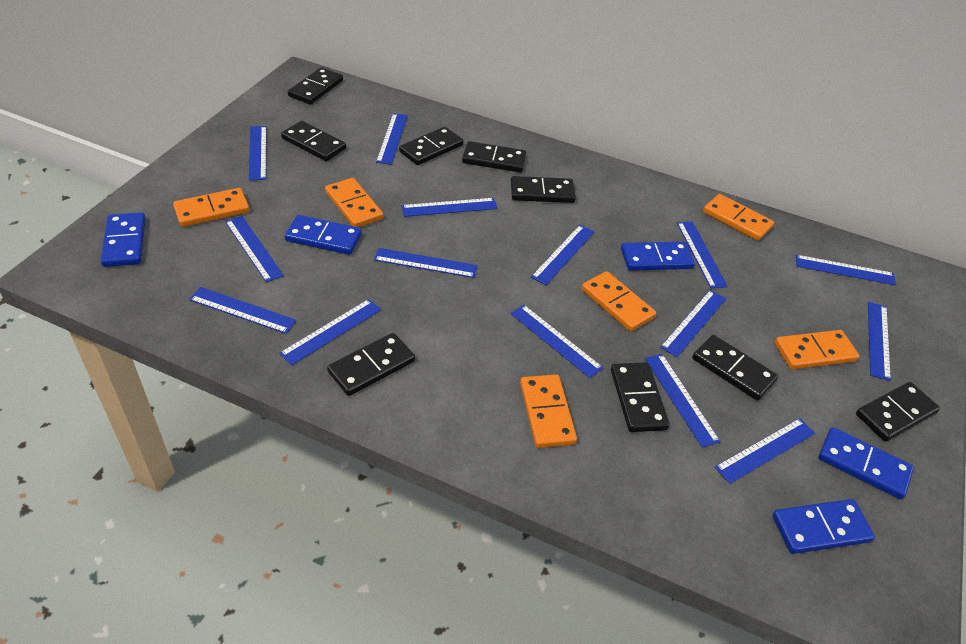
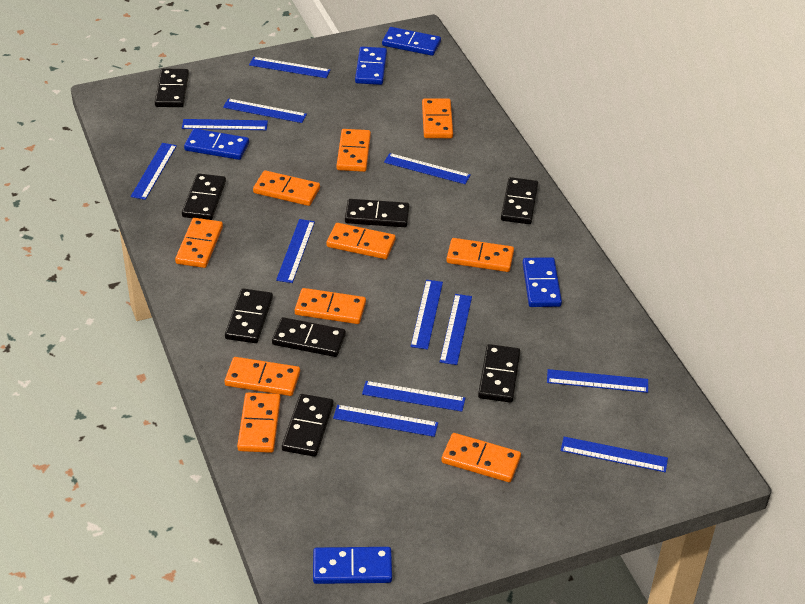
black domino: [281,121,346,161] [288,67,343,105] [327,333,415,396] [399,127,463,165] [462,141,526,172] [511,176,576,203] [611,362,670,432] [692,335,778,400] [856,382,940,442] = 9 -> [155,69,189,107] [182,173,226,220] [225,289,273,343] [272,317,346,357] [282,394,334,457] [345,199,409,227] [478,344,520,403] [501,177,538,224] = 8
blue ruler: [189,287,297,334] [225,216,284,282] [249,126,267,181] [279,299,381,365] [374,248,478,278] [376,113,408,165] [402,198,498,217] [511,305,603,378] [531,225,594,285] [645,354,721,448] [660,290,726,357] [677,222,728,288] [715,418,815,484] [796,255,896,285] [868,302,891,381] = 15 -> [130,143,177,200] [182,119,268,130] [223,99,307,123] [249,57,330,78] [276,219,315,283] [333,405,438,437] [362,381,465,412] [384,153,470,184] [410,280,443,350] [440,294,472,365] [547,369,648,393] [561,437,668,472] = 12
orange domino: [173,188,250,227] [325,178,383,227] [520,374,577,448] [582,271,656,332] [703,194,774,241] [775,330,859,369] = 6 -> [175,218,223,268] [225,357,300,396] [237,393,281,453] [253,170,320,206] [295,288,366,324] [327,223,395,259] [337,129,371,172] [422,98,453,138] [441,433,521,482] [446,238,514,272] = 10

